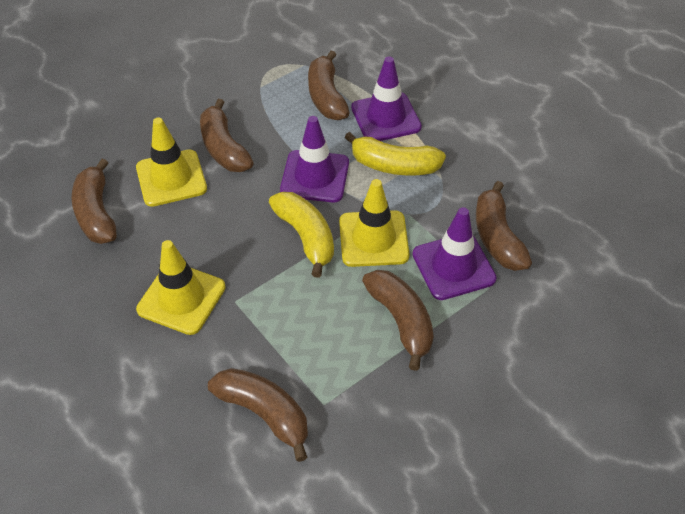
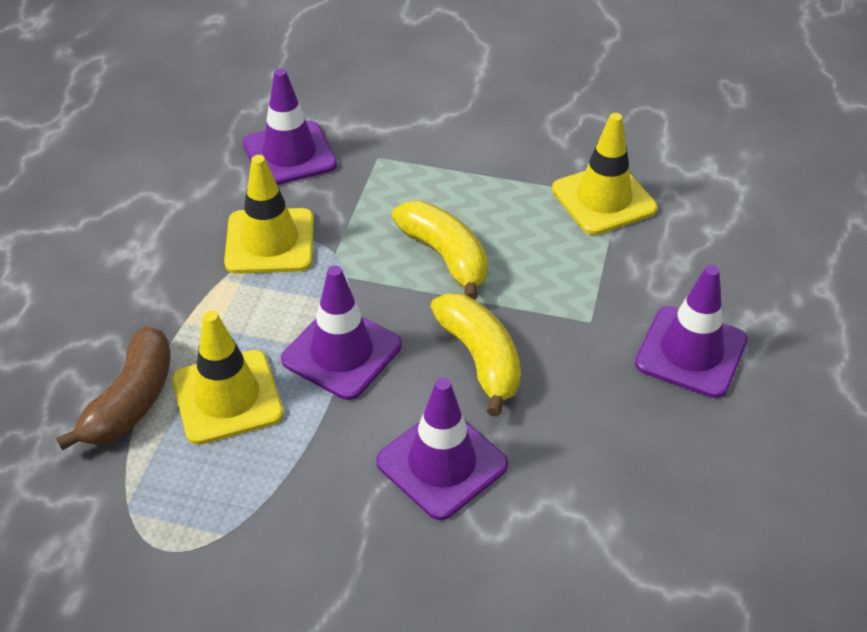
brown banana: [72,159,117,244] [200,99,254,172] [208,368,308,462] [308,51,349,120] [362,270,434,371] [476,181,532,271] = 6 -> [56,326,171,450] = 1
purple traffic cone: [280,116,349,202] [351,56,422,141] [412,207,497,300] = 3 -> [243,69,337,185] [281,266,402,400] [376,378,508,520] [635,265,748,398] = 4

